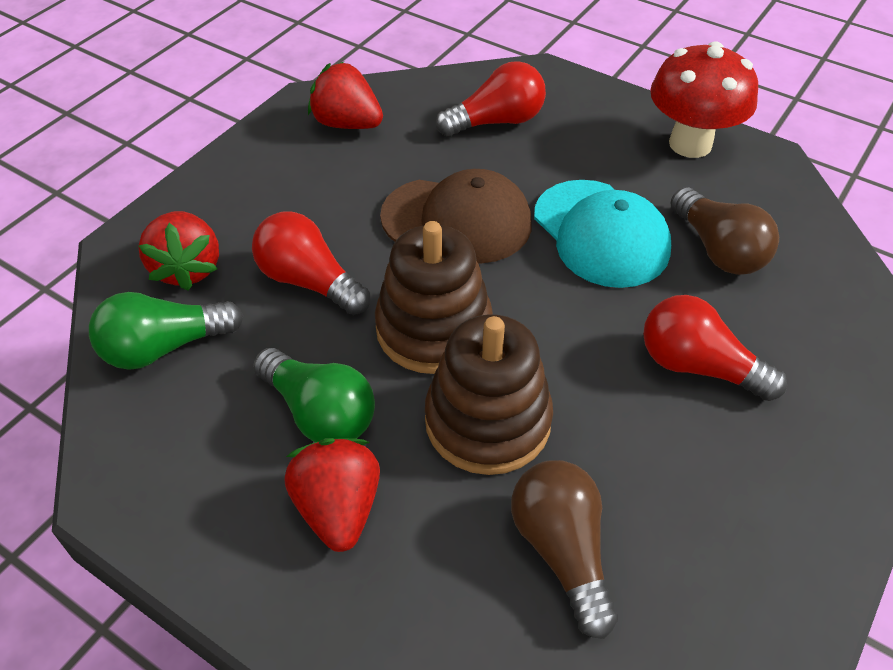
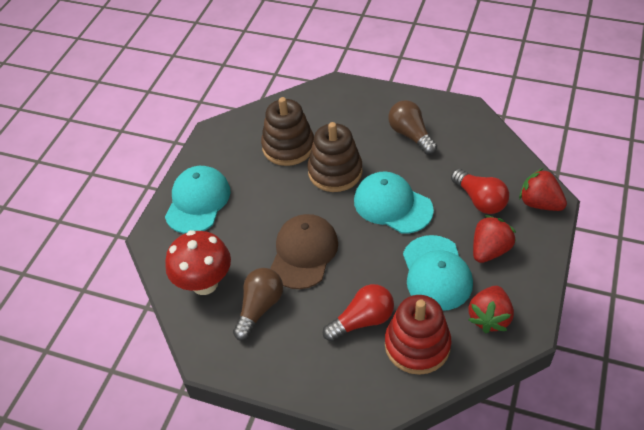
green light bulb: [89,292,243,370] [253,348,375,442] = 2 -> none = 0
red light bulb: [252,212,370,315] [436,61,546,137] [643,295,787,401] = 3 -> [323,284,394,342] [451,169,509,214] = 2
red stacking toy: none = 0 -> [385,295,451,375] = 1
turquoise cap: [534,180,671,288] = 1 -> [165,166,231,234] [354,171,434,234] [403,235,473,311] = 3

